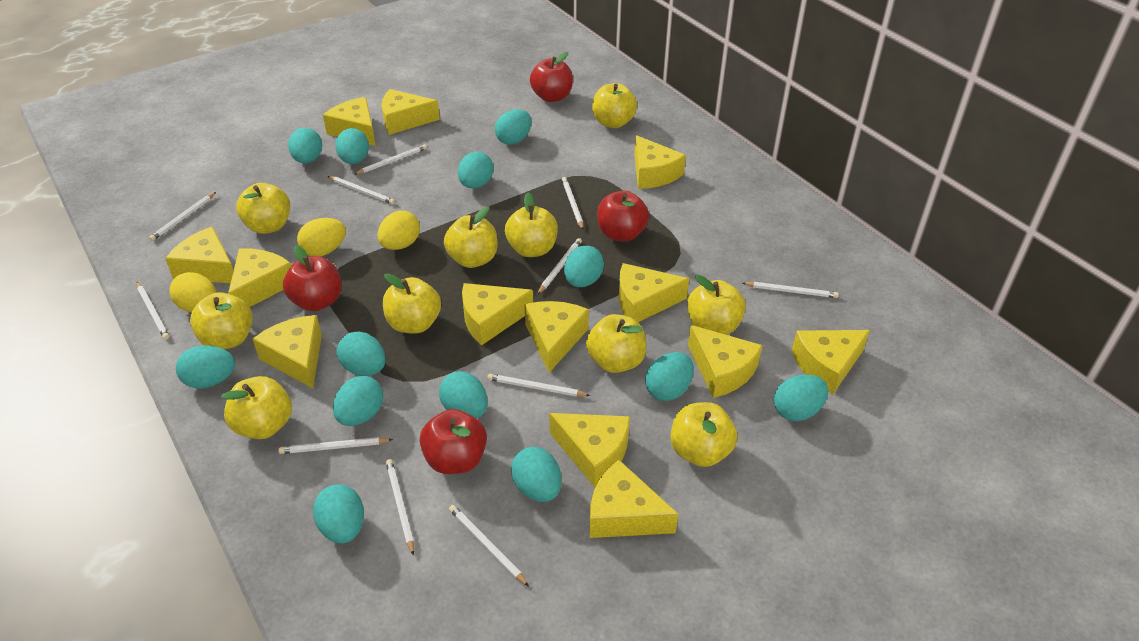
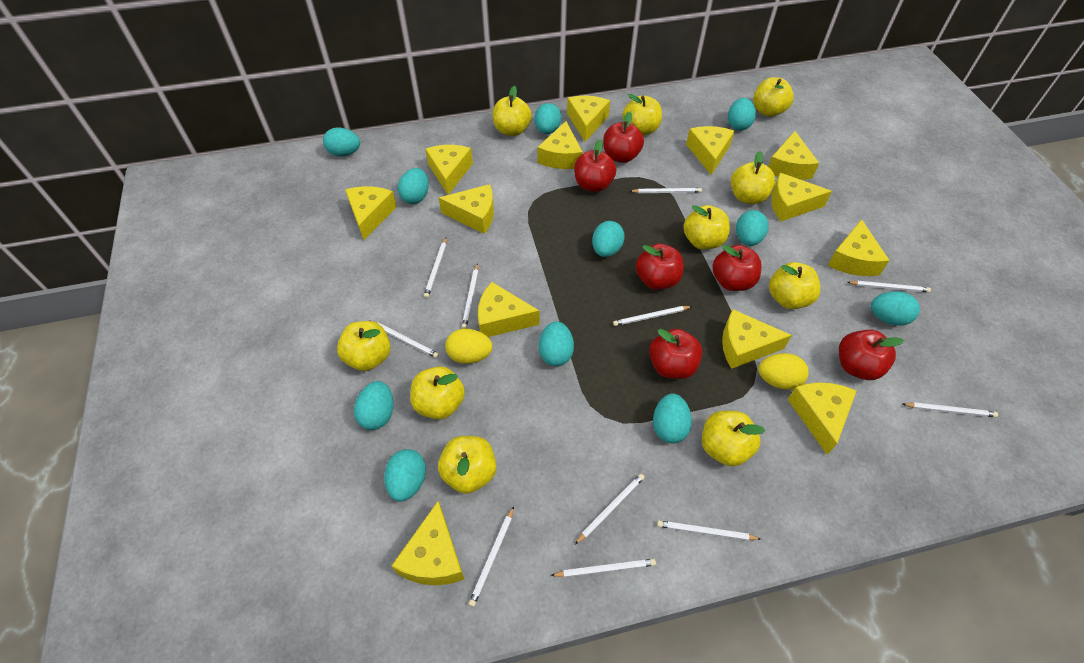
red apple: [283,245,341,311] [420,409,487,474] [530,52,573,102] [597,191,649,242] = 4 -> [574,140,616,192] [603,112,644,163] [636,244,683,290] [649,329,702,379] [712,245,762,291] [839,330,904,380] = 6
turquoise egg: [176,345,235,389] [288,128,322,163] [313,484,364,543] [333,376,383,426] [335,128,369,164] [337,331,386,376] [439,371,488,418] [458,152,494,188] [495,109,532,145] [511,447,562,502] [564,246,604,287] [645,352,694,401] [773,374,828,421] = 13 -> [323,128,360,156] [354,381,393,430] [384,449,426,502] [397,168,429,204] [535,103,562,134] [539,321,574,366] [592,221,625,257] [653,393,692,443] [728,98,756,130] [736,210,768,246] [871,291,920,326] = 11
yellow egg: [169,272,217,312] [297,218,346,257] [378,211,420,250] = 3 -> [445,329,493,364] [758,353,809,390] = 2

